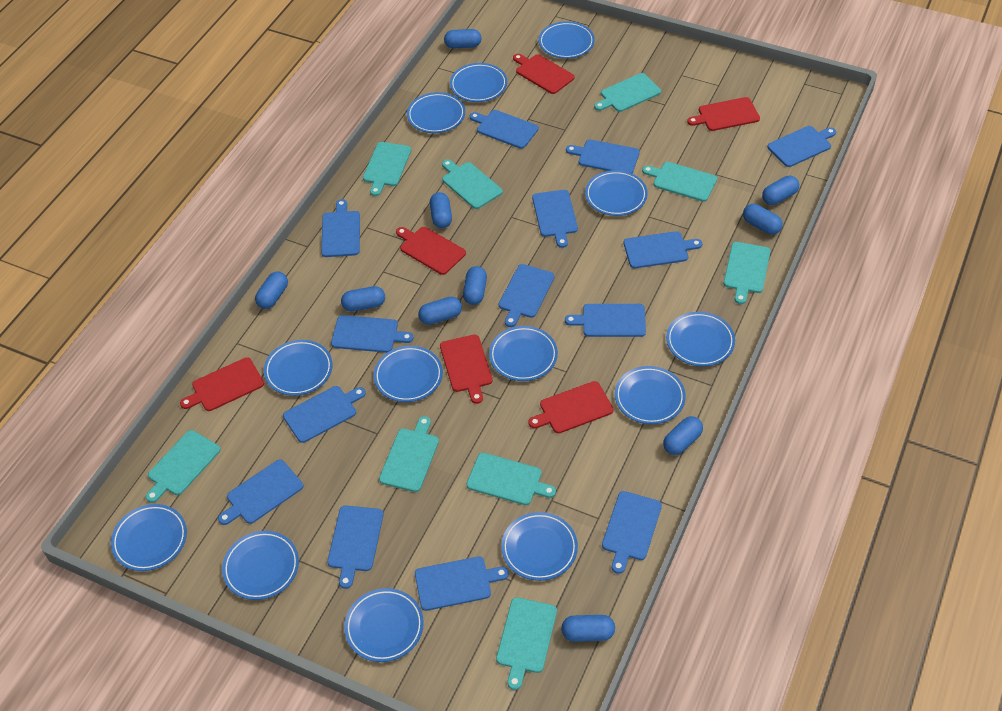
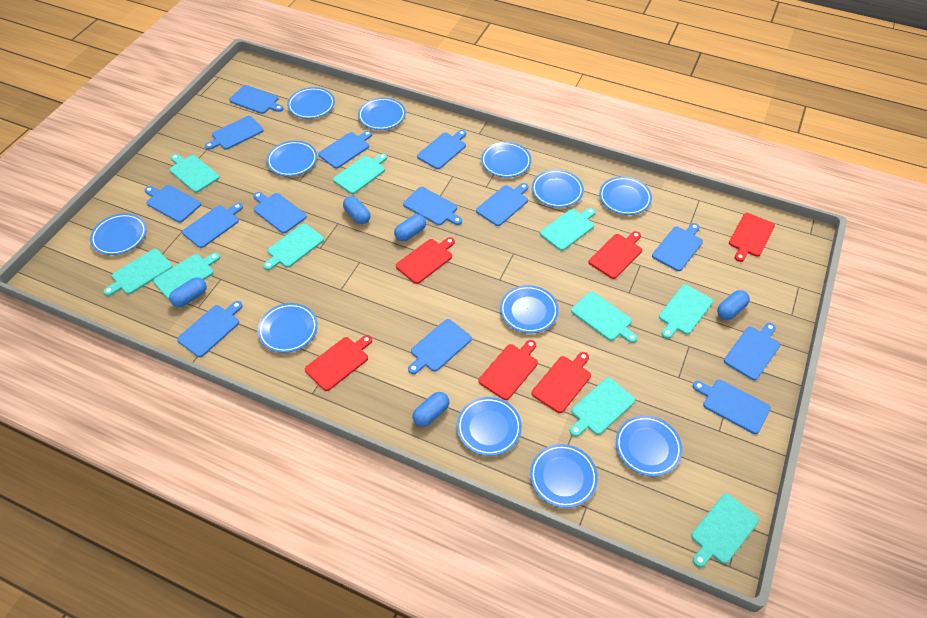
blue capsule: [255,272,288,309] [341,286,385,312] [418,297,462,325] [430,192,452,228] [444,29,482,49] [463,266,487,305] [561,615,615,642] [663,416,703,455] [743,204,783,235] [762,176,799,205] = 10 -> [169,277,207,307] [343,196,371,224] [394,214,426,241] [413,392,449,427] [717,290,750,320] = 5
blue plate: [111,504,187,571] [222,531,299,600] [264,340,333,396] [344,588,424,662] [374,346,443,402] [407,92,465,133] [450,63,507,102] [489,326,558,381] [501,512,578,581] [539,21,595,59] [585,170,648,216] [615,366,686,424] [666,312,735,366] = 13 -> [90,213,147,255] [257,303,318,353] [267,141,317,176] [287,87,335,119] [358,98,406,130] [457,397,522,456] [481,142,531,178] [500,285,559,333] [530,444,598,508] [532,170,584,208] [599,177,652,215] [616,415,682,476] = 12
turquoise cutting board: [146,430,221,503] [363,142,411,196] [379,416,439,492] [442,159,503,209] [466,453,556,505] [496,597,557,690] [594,73,661,112] [642,162,717,202] [723,242,770,304] = 9 -> [103,249,172,296] [153,253,220,300] [170,154,220,193] [263,223,324,270] [333,154,387,194] [540,208,595,251] [570,377,635,437] [571,291,637,343] [659,285,713,339] [691,493,759,568] = 10

